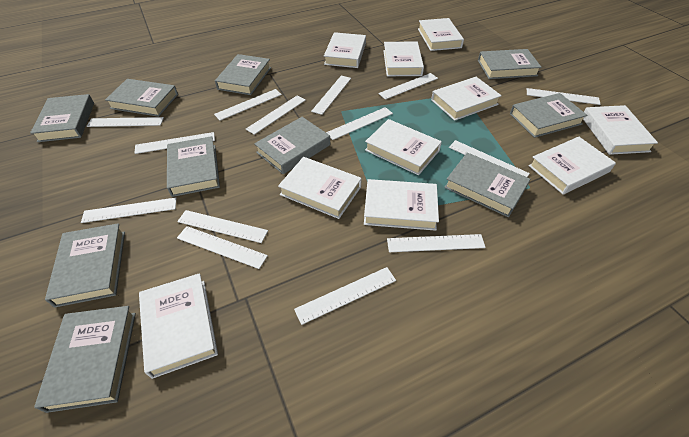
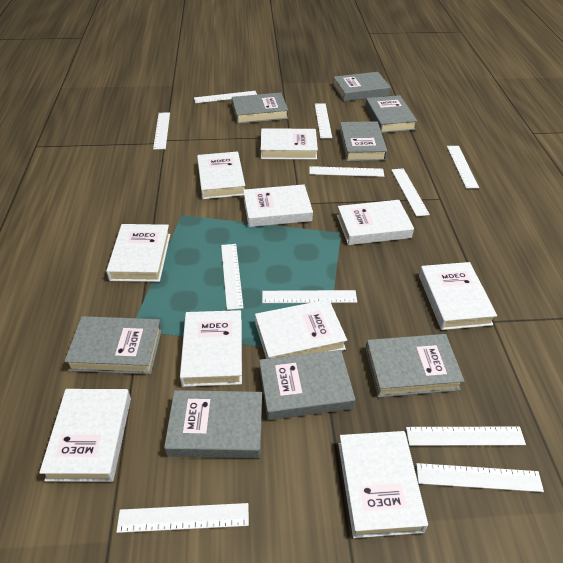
grey book: [30,94,94,142] [34,306,136,413] [45,223,125,308] [105,79,178,117] [167,136,220,197] [215,54,271,95] [254,117,330,174] [444,152,530,217] [478,49,542,79] [510,93,588,138] = 10 -> [64,316,162,374] [164,390,263,458] [232,93,288,124] [259,350,355,420] [333,72,391,101] [339,121,387,161] [365,95,417,133] [365,334,464,398] = 8
white ruler: [81,198,177,223] [87,117,164,127] [134,132,215,154] [177,210,268,243] [177,226,268,269] [214,89,282,121] [246,96,306,135] [294,267,396,325] [311,76,351,115] [326,107,393,140] [378,73,438,100] [387,234,486,252] [449,140,530,177] [527,88,601,105] = 14 -> [116,503,249,533] [153,112,170,150] [194,91,257,103] [221,244,244,310] [262,290,357,303] [309,166,384,177] [315,103,332,139] [391,168,430,217] [406,426,526,446] [416,463,544,492] [447,146,479,189] = 11

